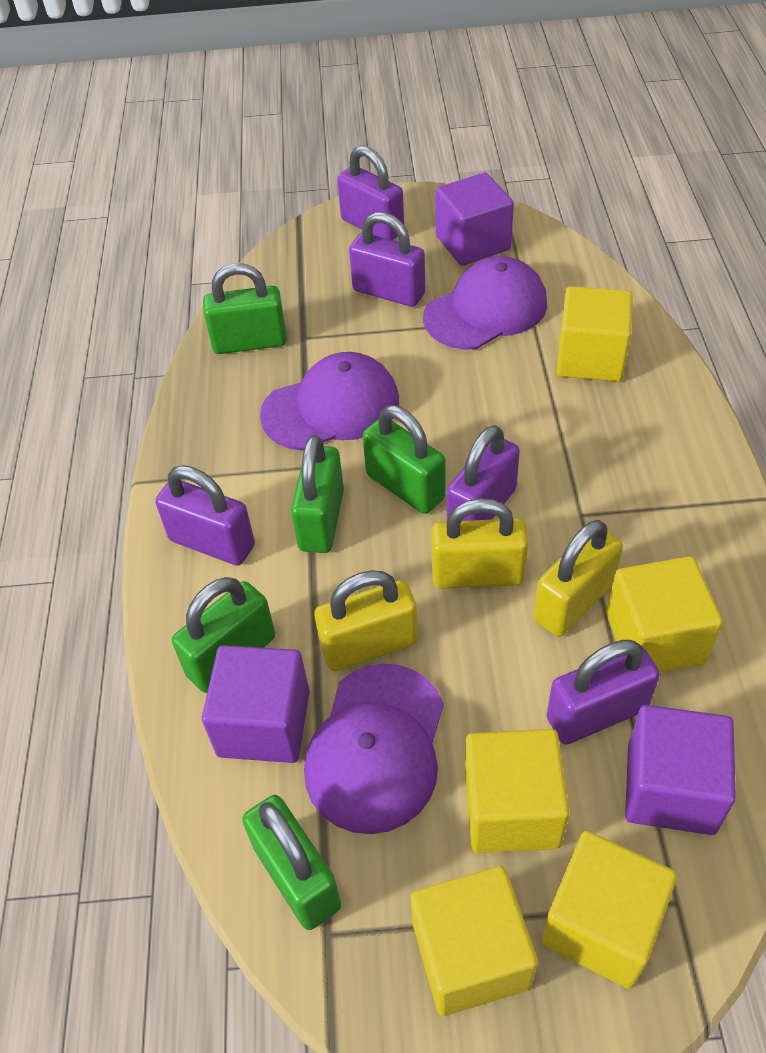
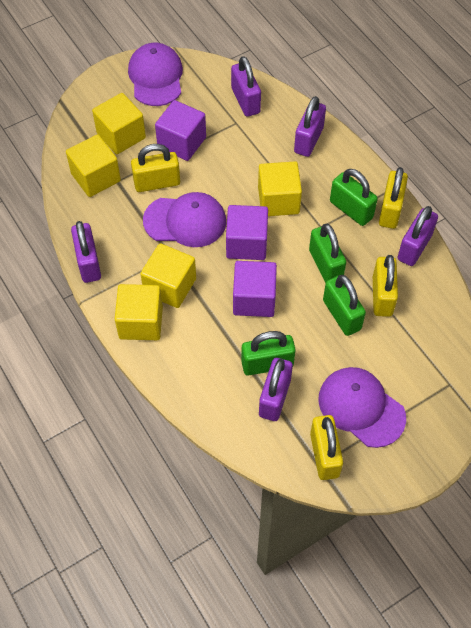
green padlock: [172,577,275,693] [203,263,287,354] [242,795,341,930] [291,435,344,553] [362,405,445,514] = 5 -> [241,331,296,376] [309,224,346,283] [323,275,366,336] [330,169,378,226] = 4
yellow padlock: [314,570,418,671] [431,498,528,589] [534,520,623,637] = 3 -> [131,144,180,192] [310,415,343,480] [373,255,398,317] [379,167,408,229] = 4

